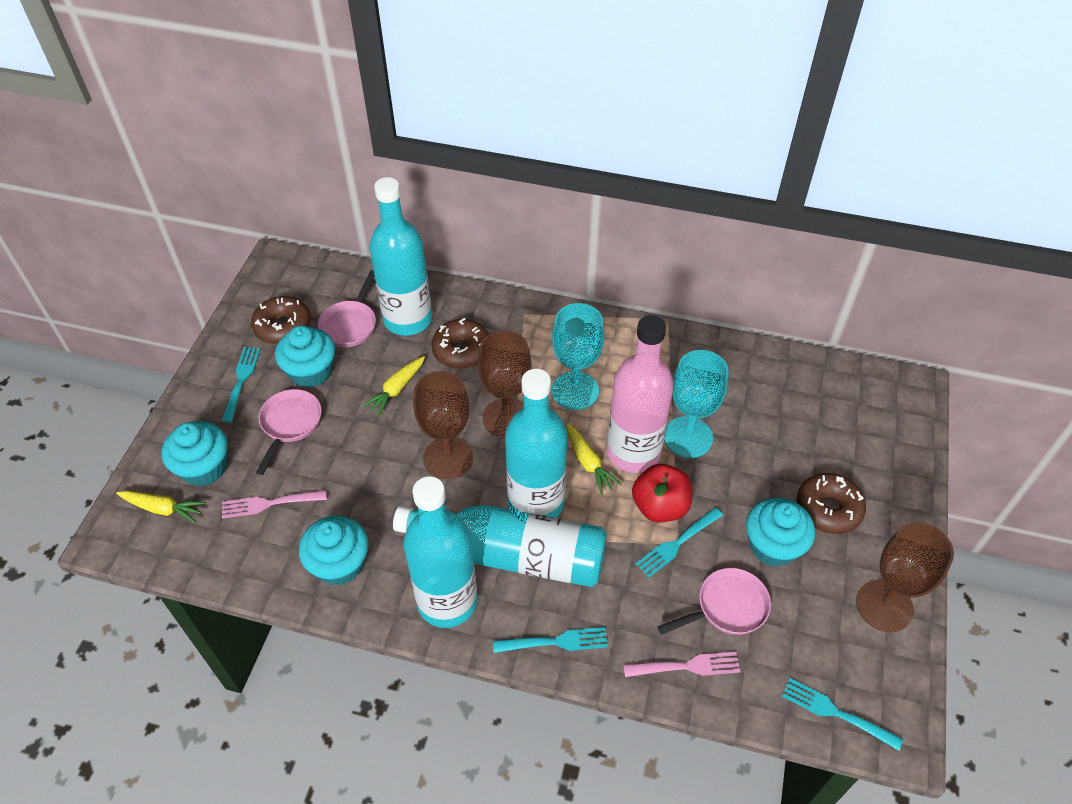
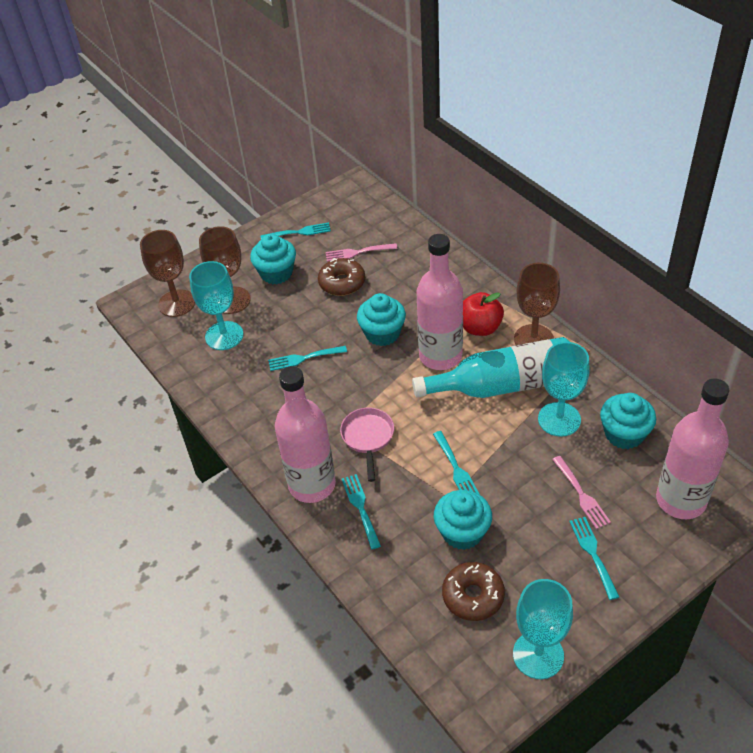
brown donut: [251,296,311,344] [431,318,489,369] [797,473,866,534] = 3 -> [318,258,365,296] [442,562,505,621] = 2
pink bottle: [607,315,674,473] = 1 -> [275,366,336,503] [416,234,463,370] [656,379,729,519] = 3
pink pan: [256,389,322,475] [318,270,376,347] [658,568,771,635] = 3 -> [340,408,394,482] = 1
turquoise bottle: [370,177,432,336] [393,505,607,587] [404,476,477,628] [505,369,567,518] = 4 -> [412,337,570,398] = 1
turquoise fork: [222,347,261,423] [493,627,608,653] [635,507,723,578] [782,678,903,751] = 4 -> [260,222,331,239] [268,346,347,371] [342,474,381,549] [433,431,480,495] [569,517,619,600] = 5
turquoise goblet: [552,303,605,410] [664,350,729,458] = 2 -> [189,261,243,350] [513,579,573,679] [538,342,589,437] = 3
yellow carrot: [116,490,206,523] [362,356,425,416] [566,423,622,495] = 3 -> none = 0

